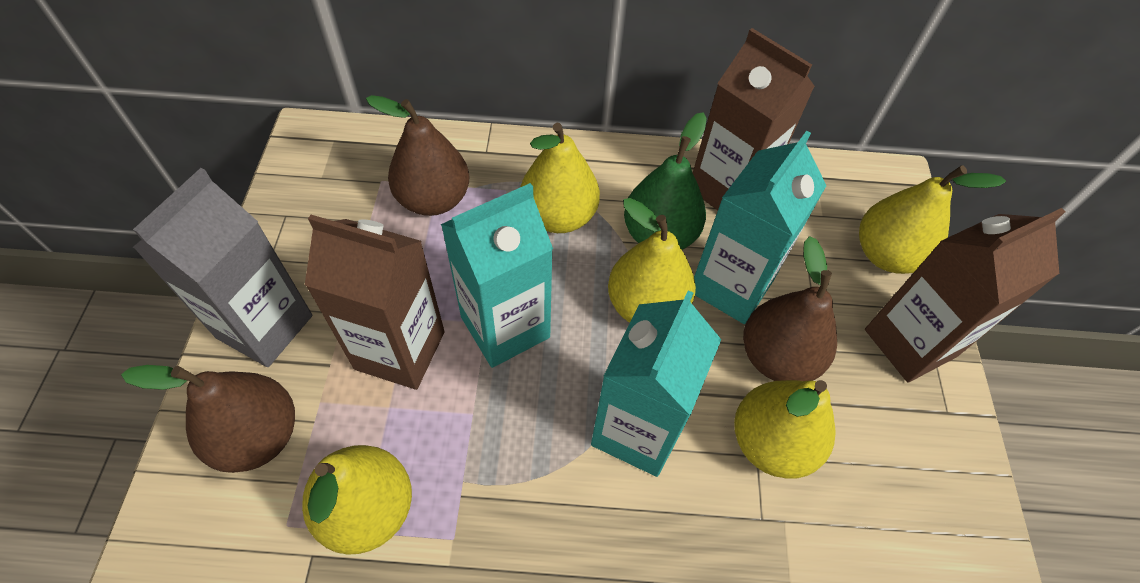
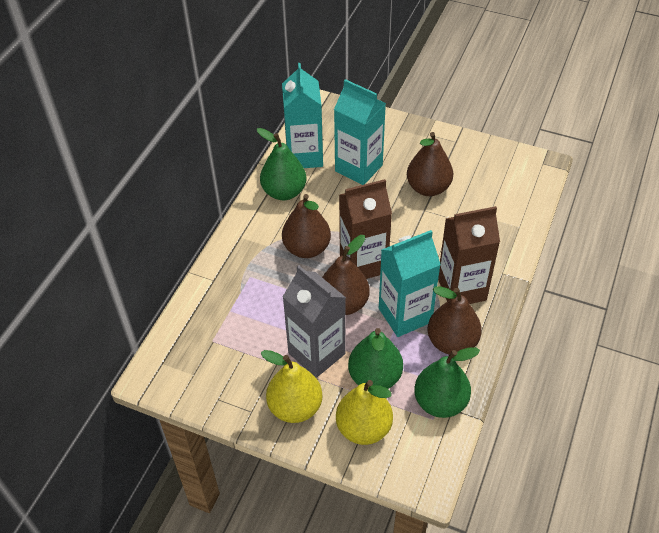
brown carton: [305,215,445,390] [693,28,815,210] [865,208,1065,382] = 3 -> [339,179,392,279] [438,206,500,304] = 2
brown pear: [121,365,295,473] [366,95,469,216] [743,236,837,381] = 3 -> [282,194,331,258] [322,235,369,315] [407,132,453,196] [427,286,482,355] = 4
green pear: [624,112,707,250] = 1 -> [257,128,307,200] [348,328,403,389] [414,347,480,418] = 3
yellow pear: [302,445,412,555] [520,123,600,233] [608,198,696,323] [734,380,836,479] [859,165,1006,274] = 5 -> [261,350,322,423] [336,380,393,445] = 2

